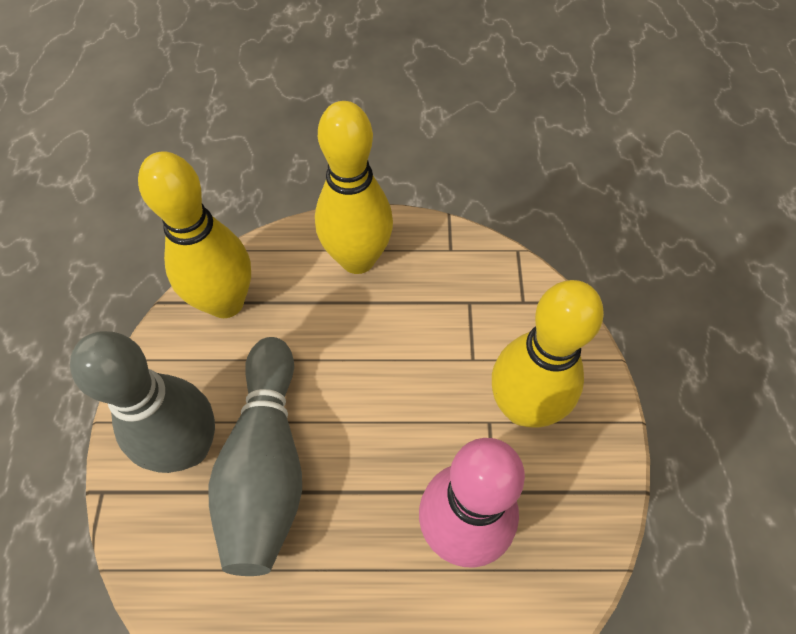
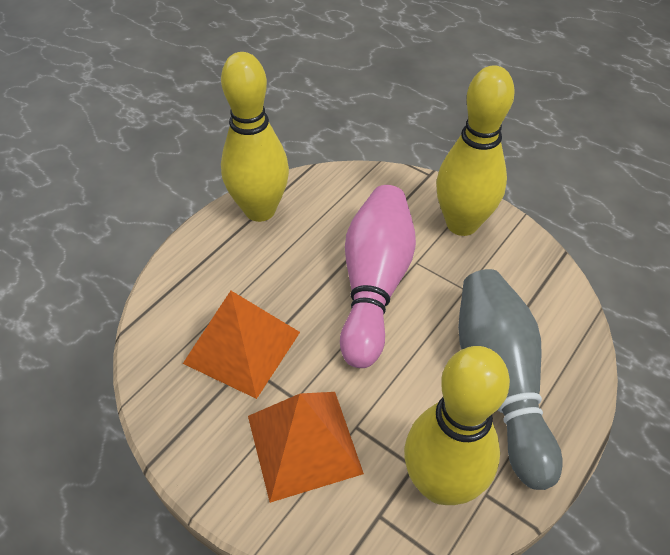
grey bowling pin: [70,331,215,473] [208,337,302,576] = 2 -> [458,269,562,490] = 1
orange pyramid: none = 0 -> [183,291,300,399] [248,392,364,503] = 2

